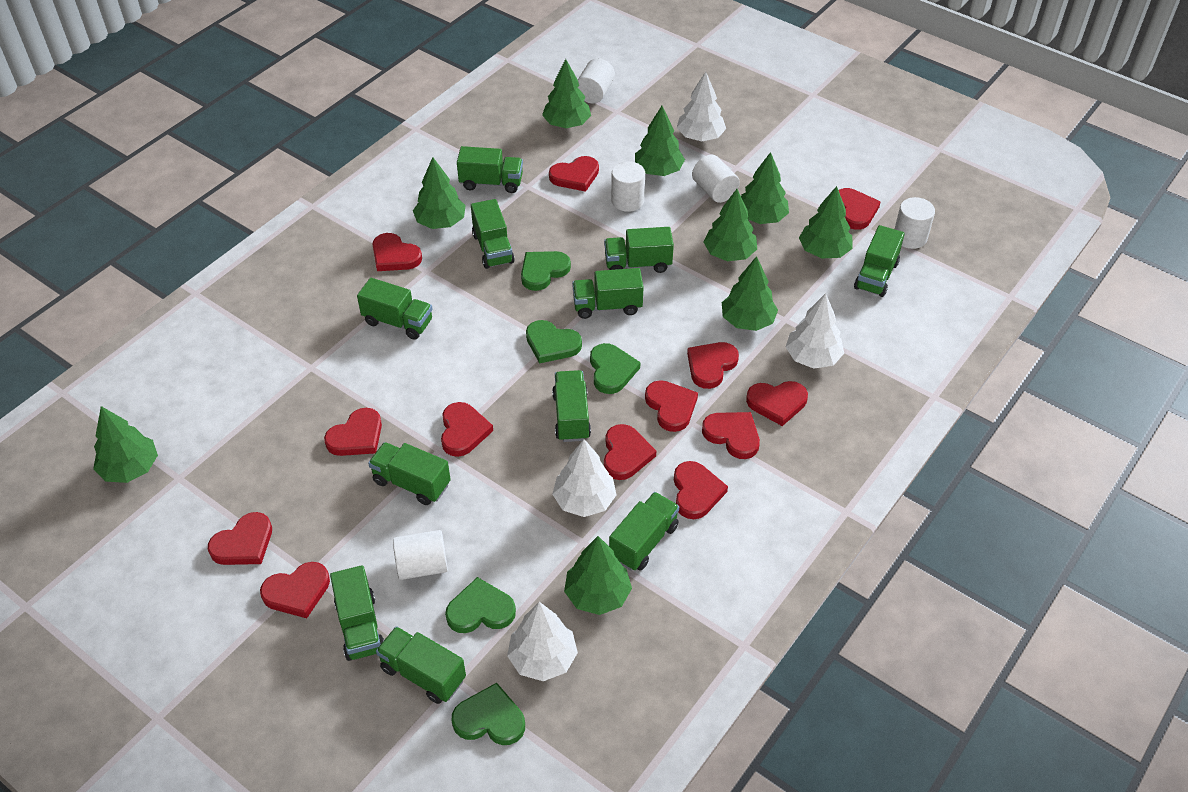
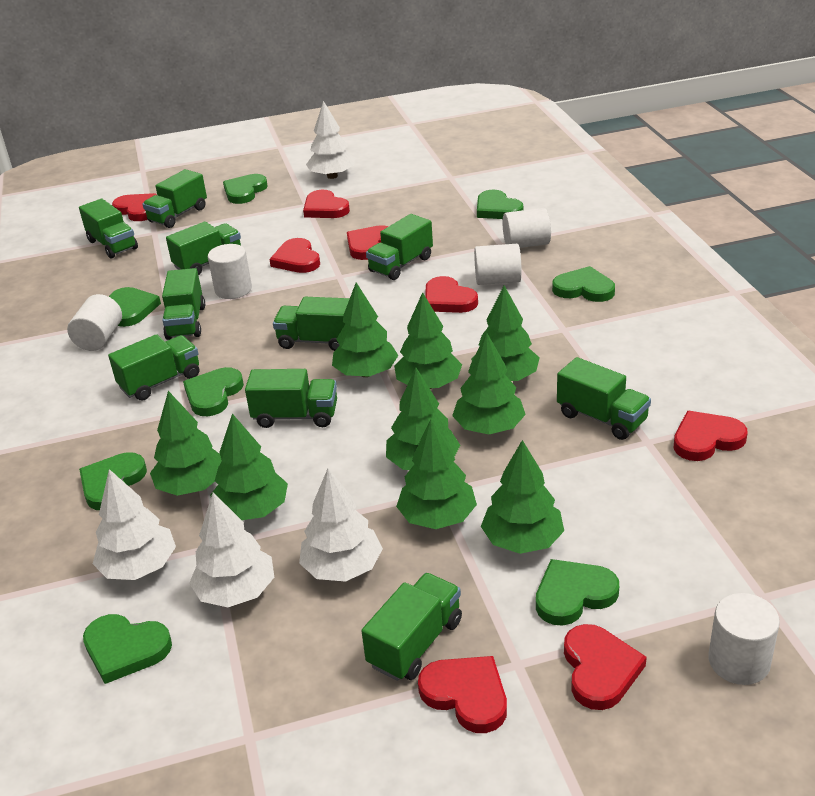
green heart: [445,577,516,633] [452,683,525,745] [521,251,571,291] [526,320,582,364] [590,343,641,394] = 5 -> [79,452,147,510] [83,614,172,684] [109,287,161,327] [183,367,244,416] [223,174,268,204] [477,189,523,219] [536,559,619,626] [552,266,615,302] = 8
green truck: [330,565,384,661] [357,278,432,340] [368,442,451,505] [376,626,466,704] [457,146,523,193] [471,199,515,269] [552,370,591,442] [572,268,644,319] [604,227,674,273] [609,492,679,571] [854,225,905,297] = 11 -> [79,199,138,258] [108,334,199,401] [143,169,207,228] [162,268,205,340] [166,221,241,275] [245,369,337,428] [273,297,350,351] [361,573,462,681] [366,214,433,280] [557,357,651,440] = 10
red heart: [208,512,272,565] [260,562,330,618] [324,408,382,456] [372,233,422,271] [441,402,493,457] [549,156,599,192] [604,424,656,480] [645,380,698,432] [674,461,728,519] [687,342,739,389] [702,412,760,459] [746,381,808,426] [839,188,881,230] = 13 -> [112,193,156,221] [269,238,320,273] [303,190,350,218] [347,225,388,260] [418,656,507,733] [425,276,478,313] [564,624,647,710] [674,411,748,461] = 8

